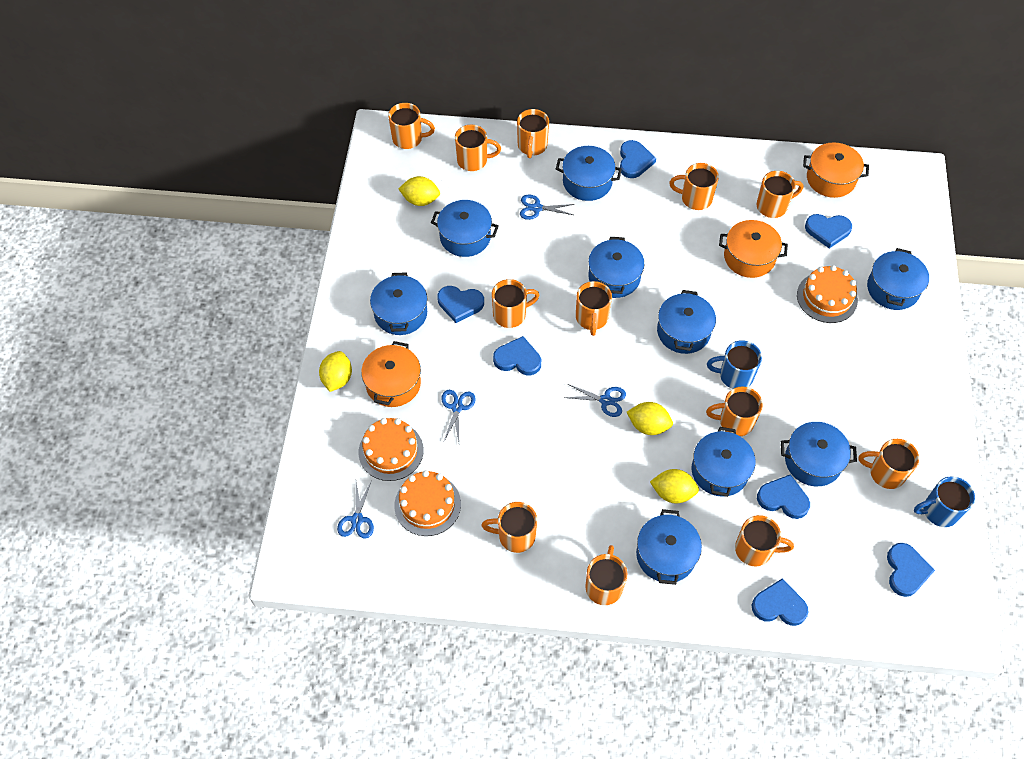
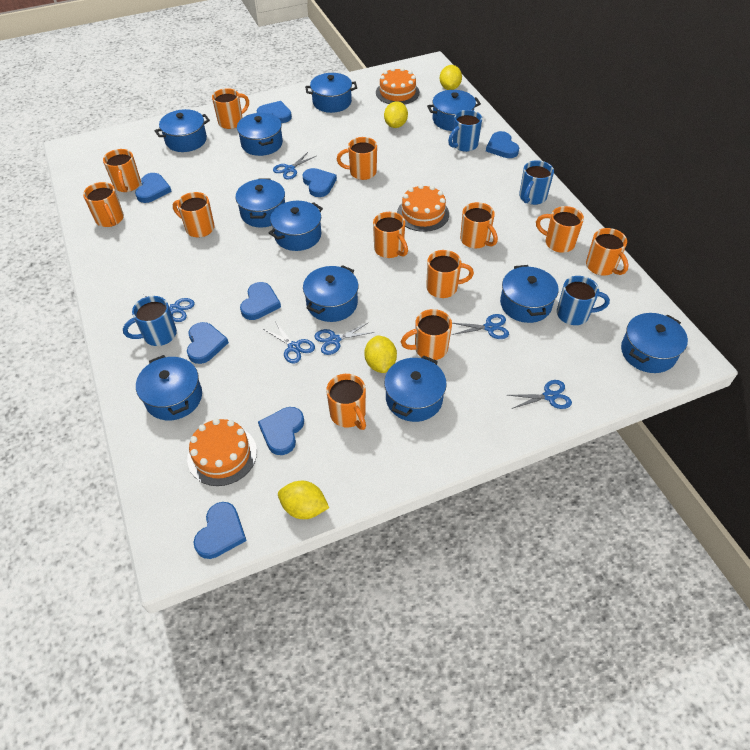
blue heart: [437,286,484,323] [493,336,541,375] [620,140,656,178] [752,579,809,626] [757,474,810,519] [805,214,852,249] [887,543,935,597] = 7 -> [135,173,172,203] [187,322,229,364] [193,502,247,559] [240,282,281,320] [257,101,292,123] [258,407,304,455] [302,168,337,197] [486,131,519,158] = 8
blue mug: [707,340,762,389] [914,476,975,527] = 2 -> [123,296,177,346] [448,110,482,152] [519,160,554,205] [557,276,610,325] = 4
blue pot: [370,272,427,335] [431,200,499,257] [556,146,622,201] [588,237,645,298] [636,509,702,585] [657,290,716,354] [692,427,756,497] [781,422,857,486] [867,248,929,310] = 9 -> [136,355,202,420] [155,109,210,152] [236,178,285,228] [237,113,283,156] [269,201,323,251] [303,265,359,322] [305,73,357,113] [384,355,447,422] [427,90,481,131] [500,265,558,323] [621,313,688,373] = 11
blue scissors: [337,480,374,538] [441,390,476,443] [520,195,575,220] [564,384,626,417] = 4 -> [144,295,195,322] [263,322,315,364] [273,152,316,180] [314,322,374,355] [452,314,509,339] [508,380,572,409] = 6
orange pot: [361,341,421,407] [719,220,788,278] [803,142,869,198] = 3 -> none = 0

